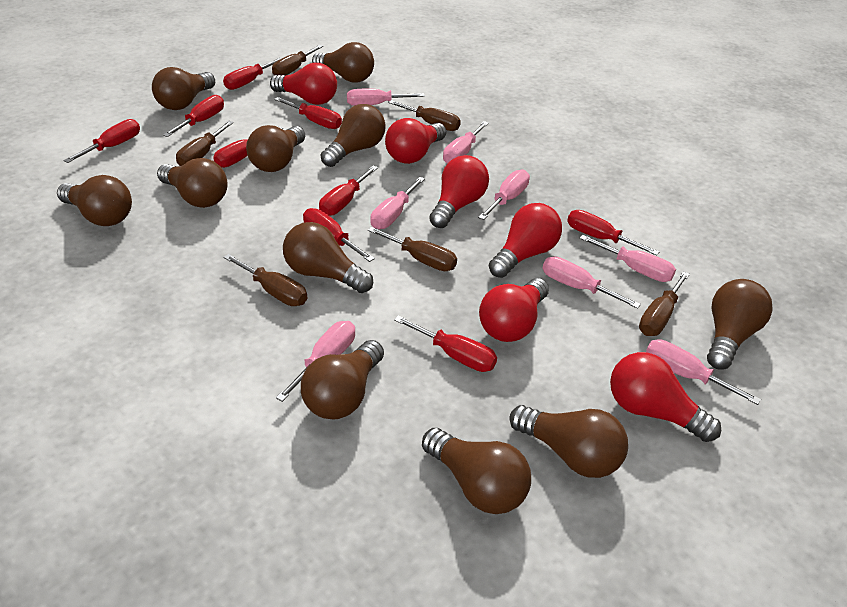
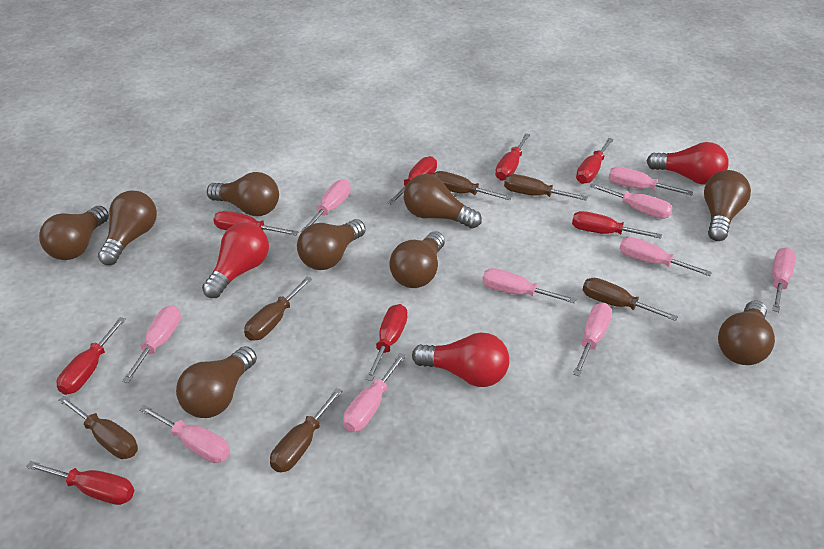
brown light bulb: [57,175,132,226] [152,67,215,110] [157,158,227,208] [246,125,305,172] [283,222,373,293] [301,340,384,420] [312,42,374,82] [321,104,386,167] [422,428,531,514] [509,405,628,478] [707,279,773,369] = 11 -> [39,206,109,260] [98,191,157,265] [176,346,257,418] [207,172,279,216] [297,219,366,270] [389,231,445,288] [404,174,482,229] [704,170,751,241] [718,300,775,365] = 9
pink screwdriver: [276,321,355,402] [347,89,425,106] [370,177,425,230] [443,121,489,164] [478,169,530,220] [542,256,641,309] [580,235,676,282] [646,339,761,405] = 8 -> [122,305,181,383] [139,405,230,463] [301,179,351,232] [343,353,406,432] [482,268,576,304] [573,303,612,376] [590,183,673,219] [609,167,693,195] [620,237,712,276] [772,247,796,312] = 10
red light bulb: [270,63,337,105] [385,118,446,164] [429,155,489,228] [479,278,549,342] [489,203,562,278] [610,352,721,442] = 6 -> [202,222,269,298] [412,332,510,387] [647,142,729,185] = 3
red screwdriver: [63,119,140,163] [163,95,224,137] [213,126,283,168] [223,57,282,90] [274,97,342,129] [303,208,375,262] [319,166,378,216] [394,315,497,372] [567,210,660,256] = 9 -> [26,461,134,505] [57,317,126,395] [213,211,299,236] [365,304,408,381] [387,156,437,205] [495,133,530,181] [572,211,662,239] [576,138,614,184] = 8

